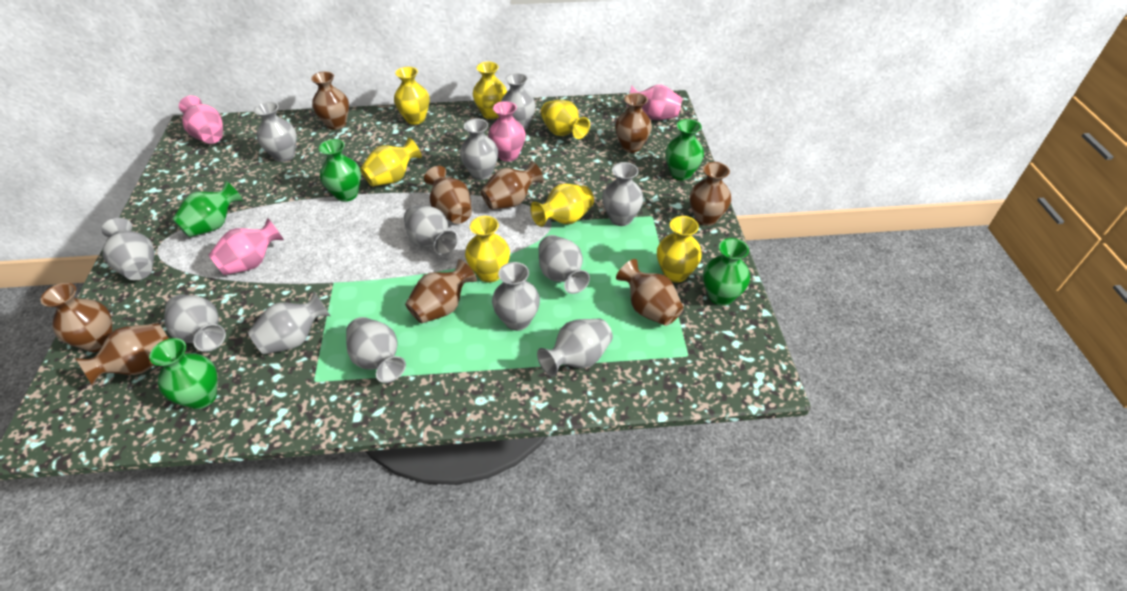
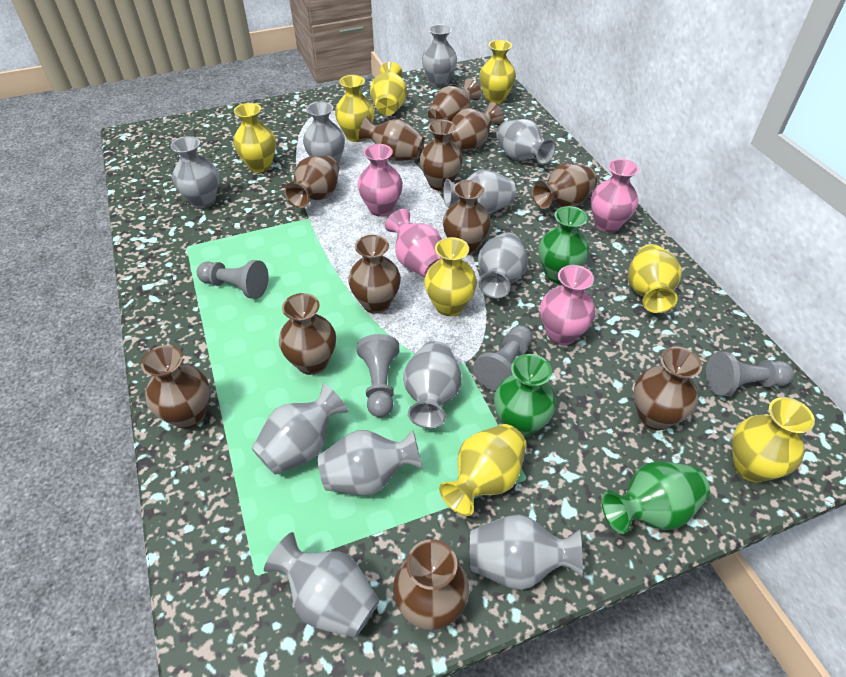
brown vase: [40,283,113,352] [75,324,169,386] [311,71,349,130] [405,259,477,323] [424,166,472,224] [481,161,544,210] [615,93,652,153] [616,259,684,326] [690,162,731,226] = 9 -> [141,345,210,429] [279,293,336,375] [284,156,339,208] [348,235,401,314] [359,117,425,161] [393,539,469,630] [420,120,463,191] [428,78,482,122] [443,180,491,255] [450,102,504,151] [532,163,597,209] [634,347,702,430] = 12
green vase: [149,338,217,409] [172,180,243,237] [319,139,361,202] [665,119,704,180] [703,238,750,306] = 5 -> [494,354,556,438] [539,206,589,283] [602,461,710,534] = 3
grey pawn: none = 0 -> [197,260,269,299] [357,334,399,417] [473,325,533,392] [706,352,794,396] = 4
grey vase: [101,218,155,280] [164,294,226,352] [248,292,330,355] [254,102,297,162] [346,317,406,383] [404,205,457,255] [460,119,498,180] [492,262,540,331] [501,73,536,130] [537,319,613,377] [539,235,590,294] [602,162,644,226] = 12 -> [170,136,219,208] [252,384,348,475] [264,532,380,638] [303,101,345,164] [318,430,422,495] [403,341,462,428] [422,24,457,87] [443,169,516,214] [470,514,583,590] [478,232,528,298] [496,119,556,165] = 11
yellow vase: [360,137,422,187] [394,67,429,125] [465,216,510,283] [473,62,507,119] [530,184,594,227] [541,100,590,139] [657,216,702,283] = 7 -> [233,103,276,172] [335,75,375,142] [370,62,407,115] [424,237,477,316] [439,424,526,516] [479,40,516,104] [628,244,682,313] [732,397,815,482] = 8

